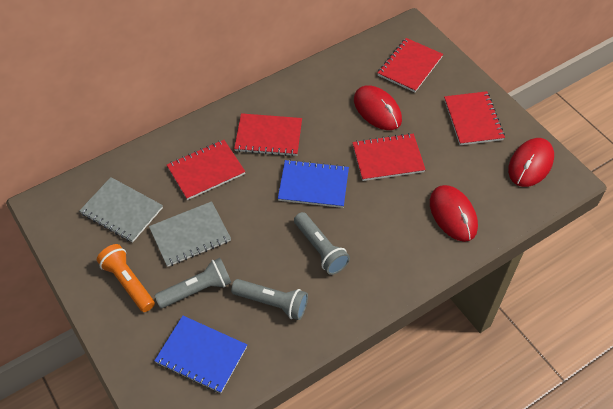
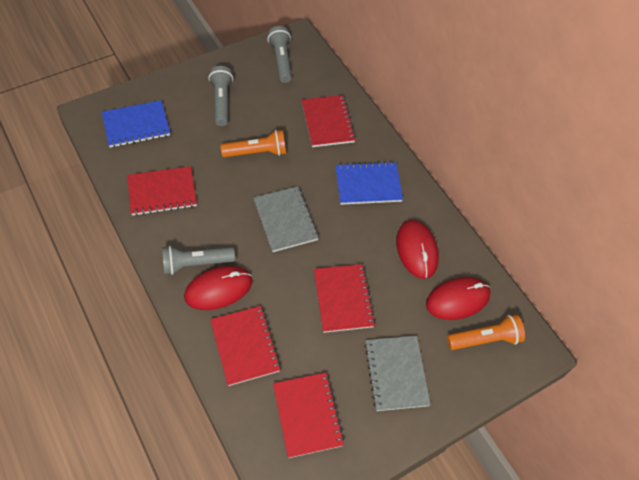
orange flashlight: [97,244,155,312] = 1 -> [220,130,286,157] [447,314,525,350] = 2

